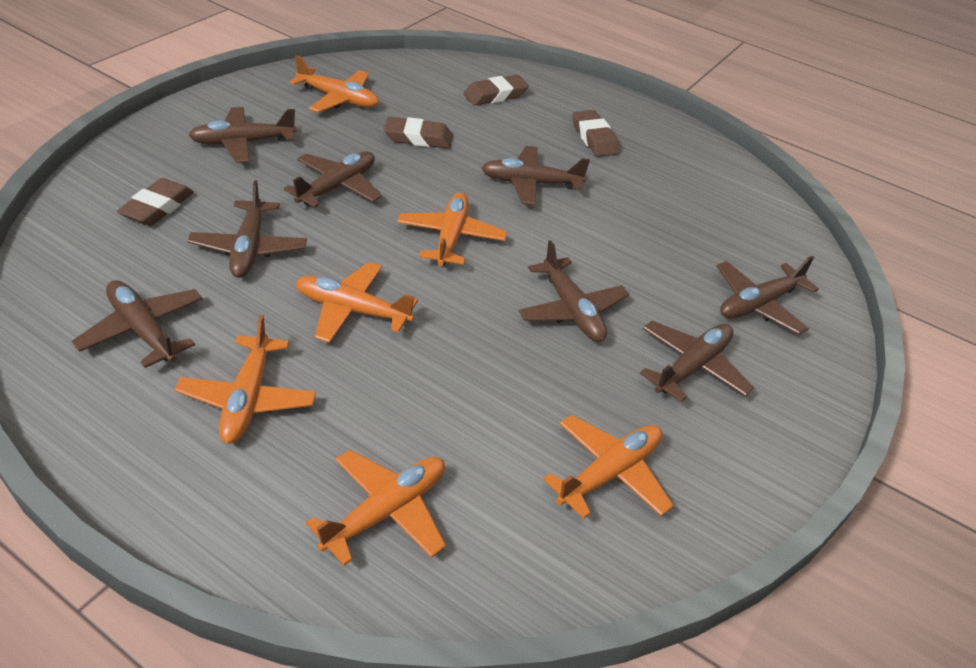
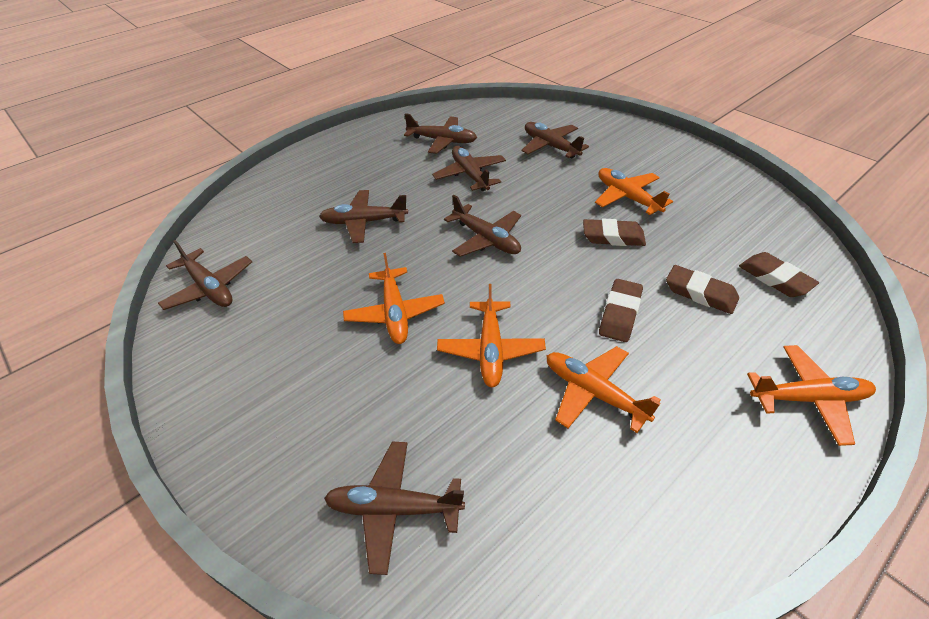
brown plane: [72,280,203,368] [187,180,307,278] [188,107,297,163] [284,151,382,208] [481,146,590,205] [519,240,629,342] [640,321,754,402] [717,256,819,335] = 8 -> [158,240,252,310] [319,190,408,243] [324,442,465,575] [404,113,477,154] [432,146,506,191] [444,195,521,257] [521,122,589,158] = 7
orange plane: [175,315,316,444] [289,55,379,113] [296,262,418,343] [306,450,446,566] [397,193,507,266] [543,415,674,519] = 6 -> [343,253,445,344] [437,284,546,387] [546,346,661,433] [595,168,673,215] [747,345,876,446] = 5

